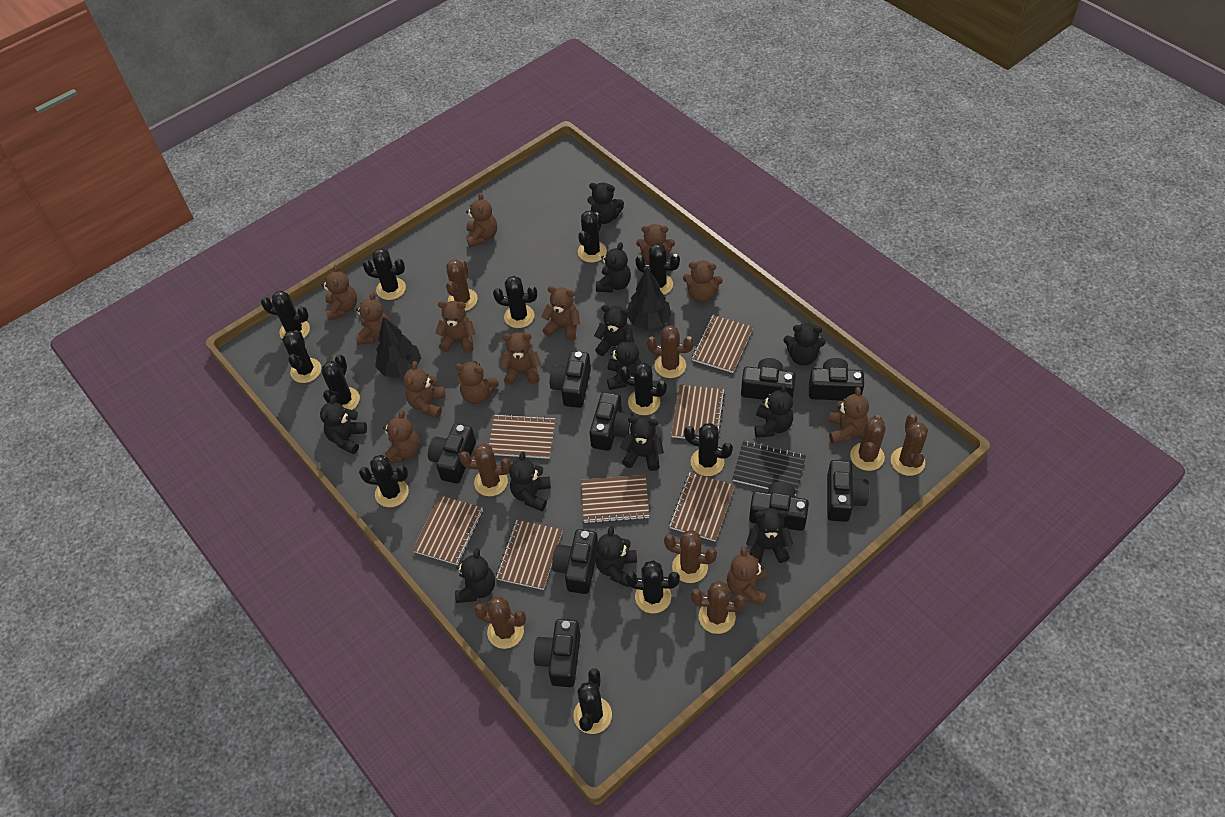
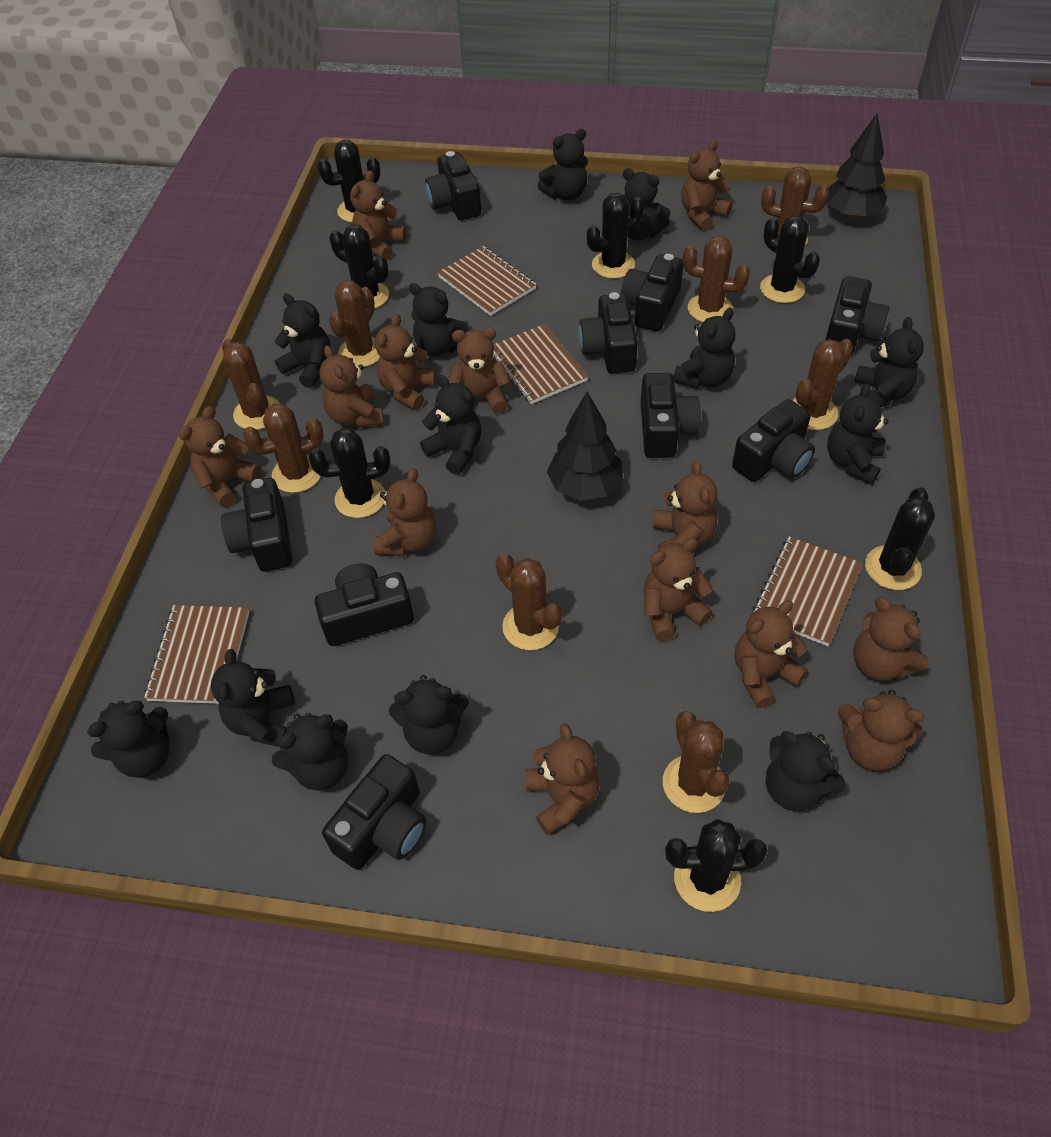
black cactus: [261,291,310,339] [282,330,321,383] [322,354,360,410] [359,455,409,507] [363,248,406,300] [493,276,537,328] [573,668,612,734] [578,211,607,263] [620,362,667,415] [625,560,680,613] [636,243,680,295] [684,423,733,476] = 12 -> [308,428,391,518] [318,140,380,222] [329,225,389,309] [587,193,644,279] [665,819,768,912] [760,216,820,303] [865,487,935,590] = 7
black notebook: [732,440,806,496] = 1 -> none = 0
black teddy bear: [320,395,367,454] [455,548,495,603] [509,452,551,511] [587,183,624,224] [594,305,634,356] [596,242,631,293] [596,526,637,588] [607,334,641,390] [620,416,664,471] [746,508,793,563] [755,383,793,438] [784,322,826,365] = 12 -> [87,701,170,778] [211,649,295,747] [272,712,348,791] [275,293,331,388] [389,675,469,755] [409,283,469,356] [420,375,481,475] [538,129,588,201] [623,168,671,240] [674,307,735,389] [765,731,846,811] [827,383,889,484] [854,317,924,407] = 13
brown notebook: [413,495,483,565] [489,414,556,459] [496,520,562,590] [581,475,649,524] [669,472,735,542] [671,385,725,439] [692,315,753,373] = 7 -> [144,605,249,704] [437,246,537,316] [493,324,588,404] [753,537,863,646] = 4

